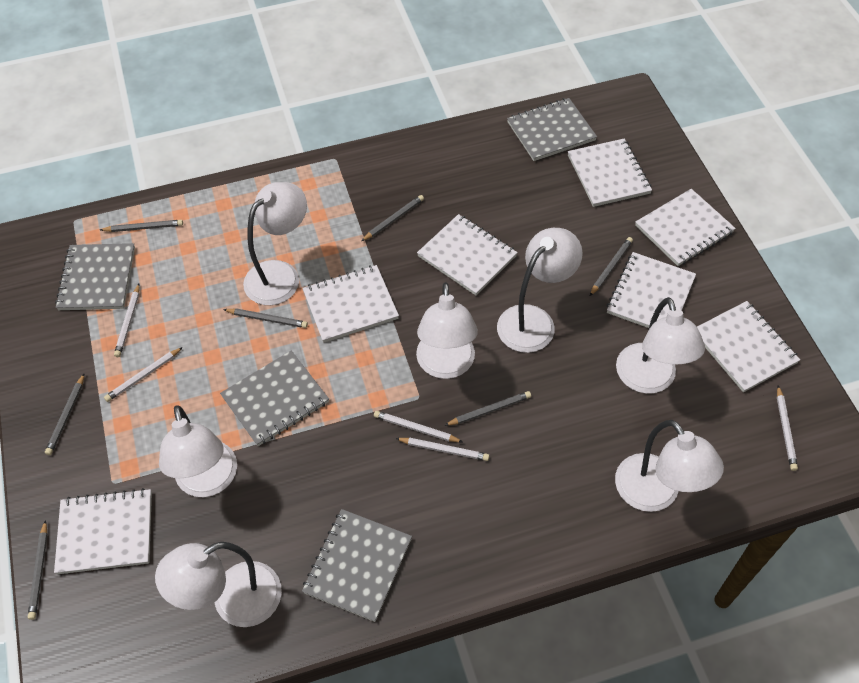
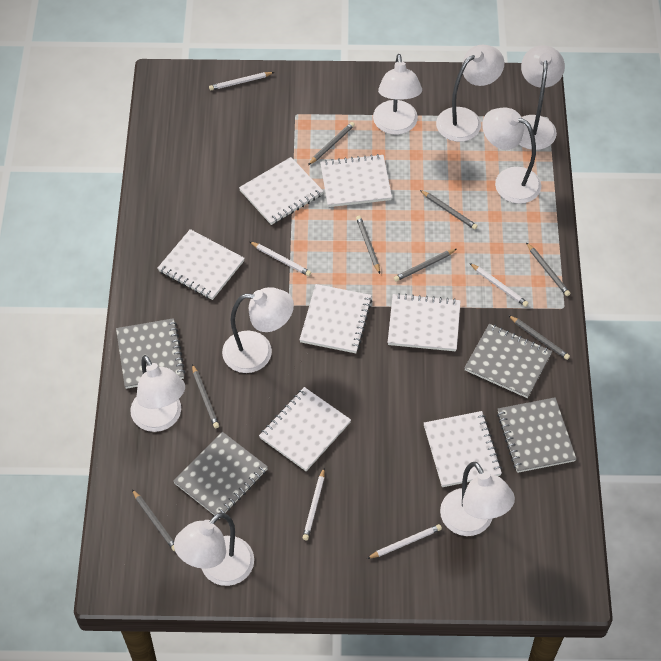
grey pencil: [28,520,48,620] [45,374,84,455] [100,220,183,232] [223,308,308,328] [362,195,424,241] [444,391,531,426] [590,237,633,296] = 7 -> [132,489,175,551] [192,364,219,428] [308,122,355,165] [356,216,380,274] [394,249,457,282] [420,190,478,230] [508,315,570,360] [526,242,570,296] = 8
white lamp: [155,542,282,627] [159,405,237,497] [243,182,307,305] [416,282,478,379] [497,228,583,353] [615,420,724,512] [616,297,705,394] = 7 -> [130,355,185,432] [174,512,254,586] [222,287,294,373] [373,54,422,135] [436,44,504,142] [440,462,515,536] [482,108,541,204] [519,45,565,150] = 8

